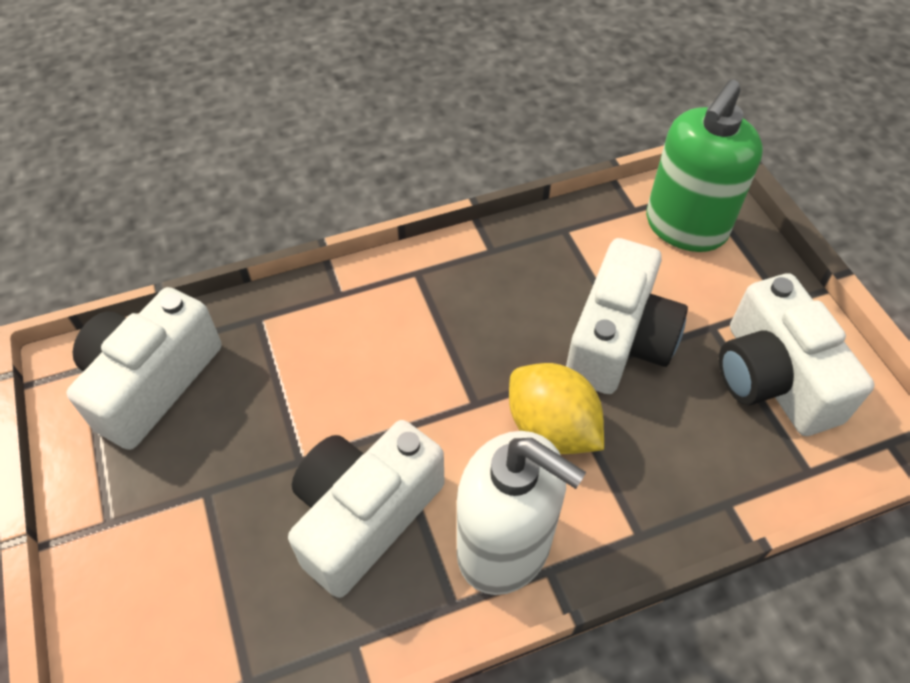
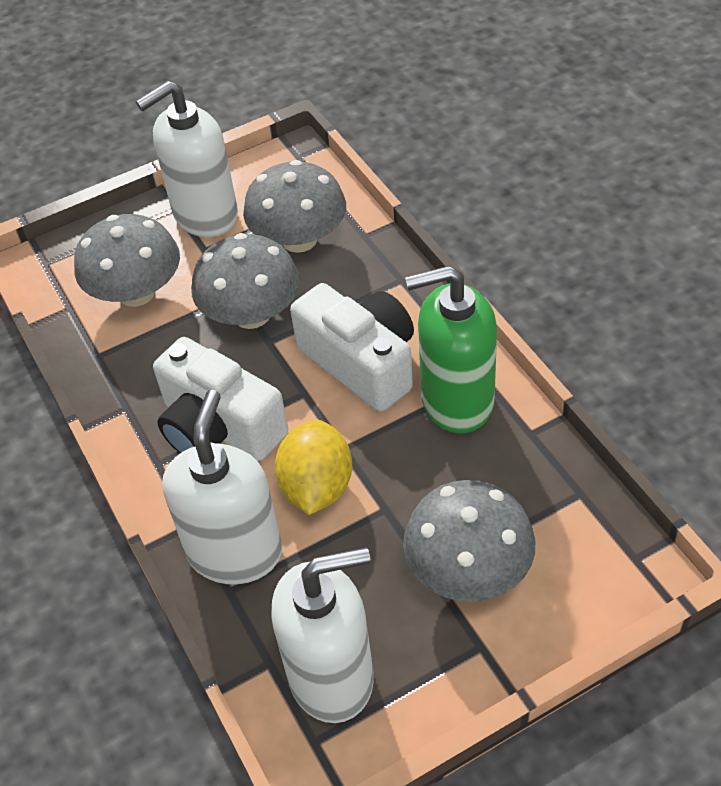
grey mushroom: none = 0 -> [74,214,180,307] [191,233,300,329] [243,160,346,253] [403,480,535,602] = 4
white camera: [66,287,221,450] [288,420,444,598] [566,238,688,394] [719,273,874,436] = 4 -> [153,337,288,461] [290,283,414,412] = 2
white soap dispenser: [457,431,586,595] = 1 -> [136,81,238,237] [162,390,282,584] [271,547,374,723] = 3

